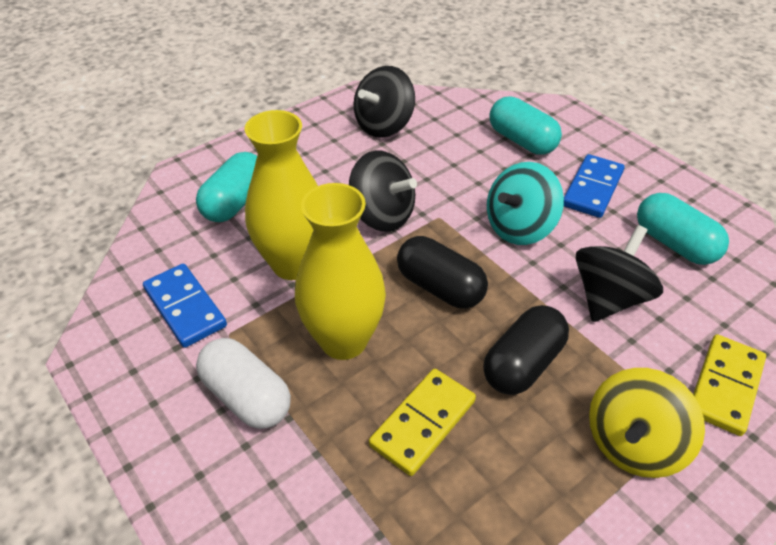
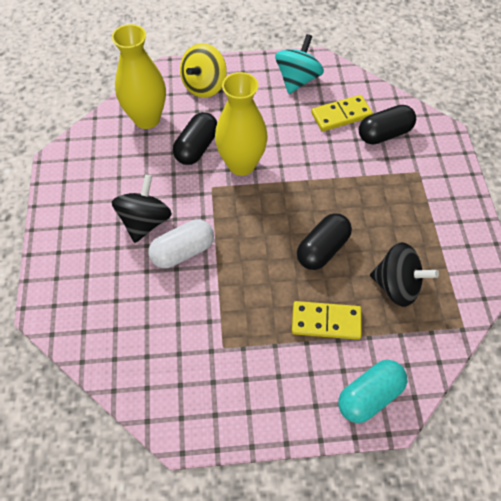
black capsule: [397,236,488,308] [483,305,569,395] = 2 -> [173,112,217,165] [297,213,352,270] [359,105,416,145] = 3
black spinning top: [349,150,417,232] [354,66,415,138] [576,225,663,322] = 3 -> [112,174,172,243] [370,242,439,307] = 2
blue domino: [143,264,227,348] [564,154,624,218] = 2 -> none = 0
turquoise capsule: [196,152,257,222] [490,97,562,154] [637,193,729,265] = 3 -> [338,360,407,423] = 1

